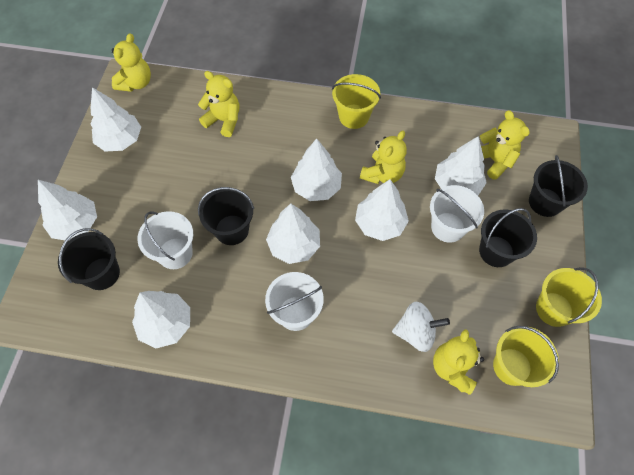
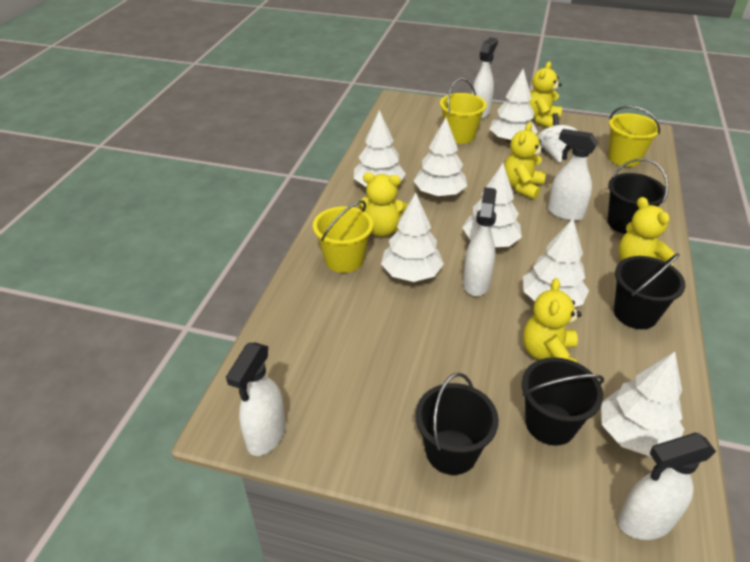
white bucket: [137,211,193,269] [265,272,324,331] [430,185,484,243] = 3 -> none = 0
white spray bottle: none = 0 -> [226,343,286,456] [463,187,497,296] [471,37,498,119] [548,129,599,221] [618,433,716,540] = 5

